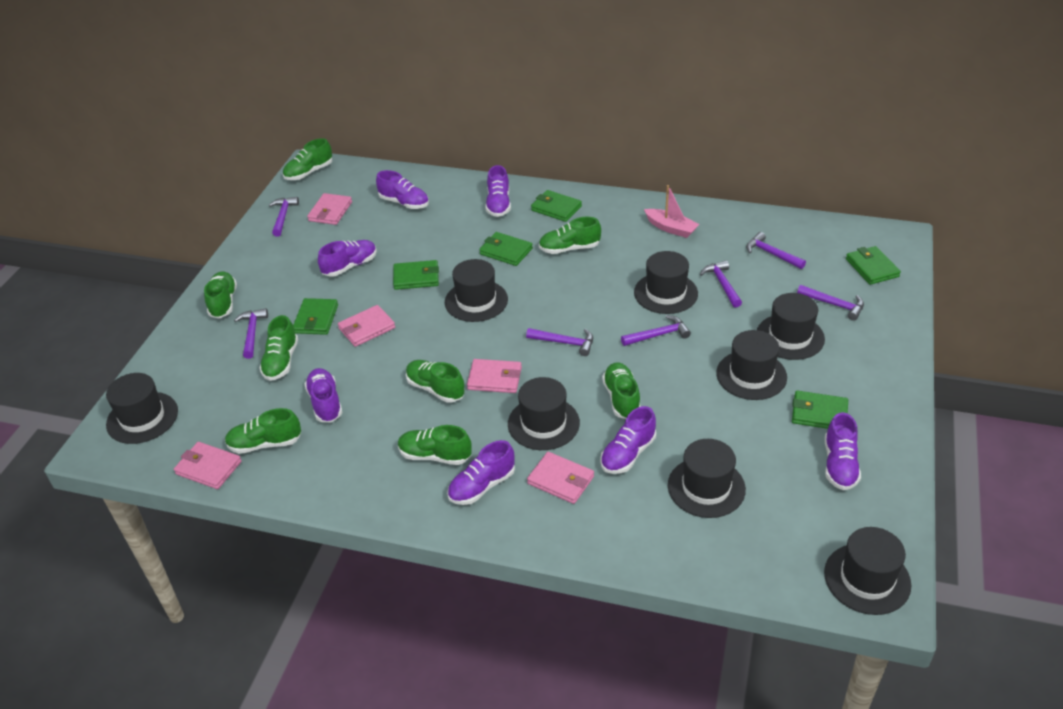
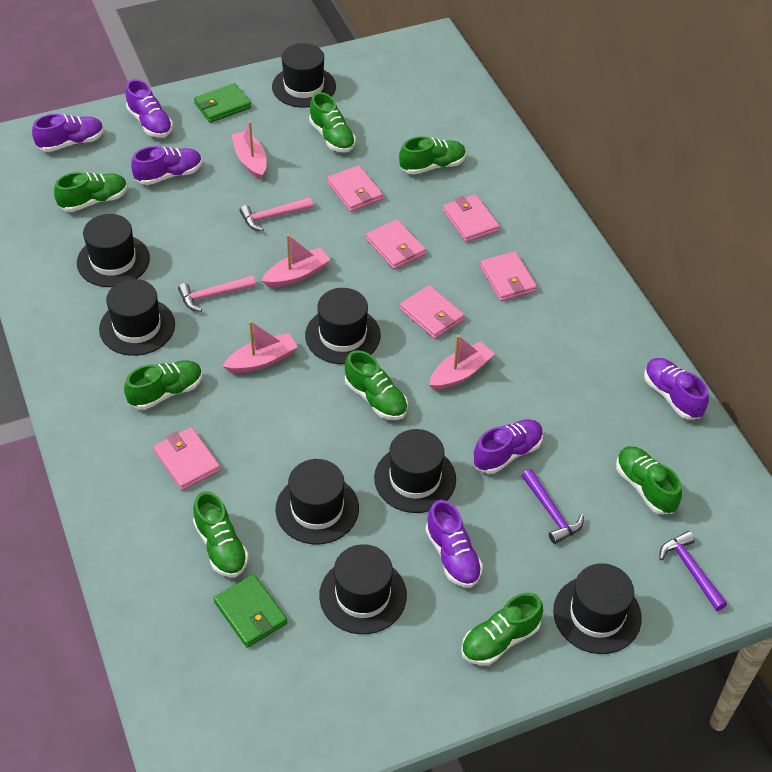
green wallet: [293,298,338,335] [393,260,439,290] [479,232,533,266] [531,190,582,222] [792,391,848,429] [846,246,901,285] = 6 -> [194,83,251,123] [214,574,287,648] = 2
pink boat: [644,185,700,238] = 1 -> [222,321,297,373] [231,121,267,180] [261,234,330,288] [429,335,494,390] = 4
pink hammer: none = 0 -> [178,275,256,312] [240,197,313,231] = 2
pink wallet: [174,442,242,489] [307,193,352,225] [338,305,395,347] [467,359,522,393] [527,452,594,504] = 5 -> [153,427,221,490] [327,165,383,212] [366,219,426,269] [400,285,465,339] [443,195,500,242] [480,251,537,301] = 6
purple hammer: [234,308,268,359] [269,197,299,237] [526,328,593,356] [621,315,691,346] [700,260,742,308] [746,232,806,269] [797,285,864,321] = 7 -> [521,469,584,544] [659,531,727,611] = 2
purple shoe: [304,368,342,422] [318,240,377,277] [376,170,429,209] [447,440,515,505] [485,165,511,217] [600,406,656,474] [825,412,861,490] = 7 -> [32,114,104,152] [126,79,173,138] [131,146,202,185] [425,500,483,587] [473,419,543,473] [644,358,709,420] = 6

